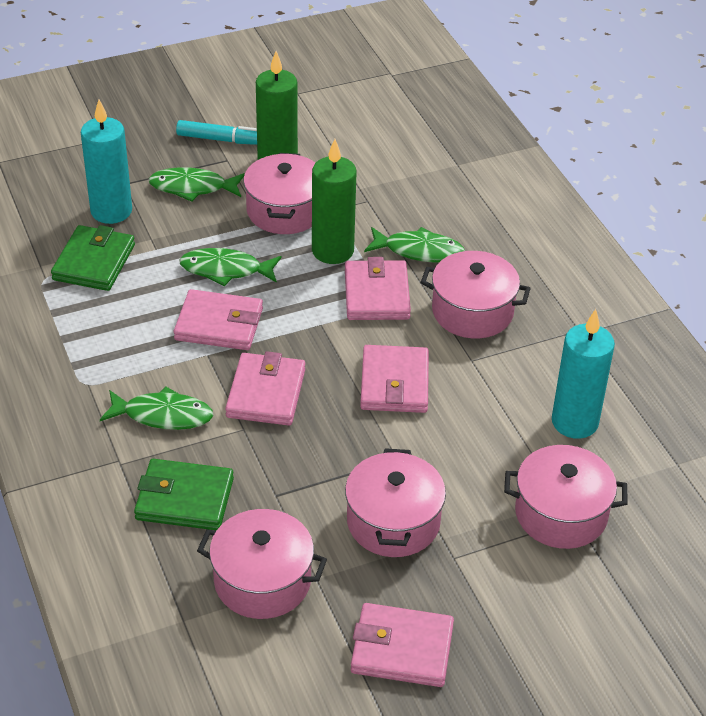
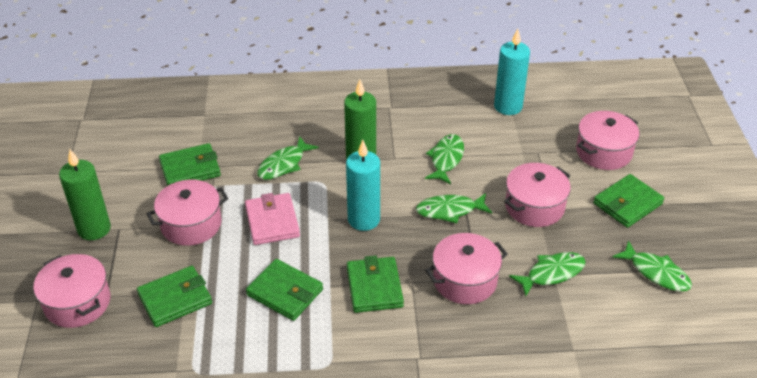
green fish: [100,387,213,430] [148,167,245,202] [179,248,281,286] [364,227,465,262] = 4 -> [257,136,319,180] [416,193,492,224] [425,134,464,184] [509,252,586,297] [612,240,692,292] = 5
green wallet: [51,225,135,291] [134,459,234,531] = 2 -> [137,266,212,327] [159,143,221,186] [246,259,323,321] [347,255,404,313] [593,174,664,228] = 5
pink wallet: [174,289,263,350] [225,351,305,426] [345,257,411,320] [351,603,454,687] [360,345,429,413] = 5 -> [245,193,300,245] = 1
turquoise marker: [176,120,257,145] = 1 -> none = 0

